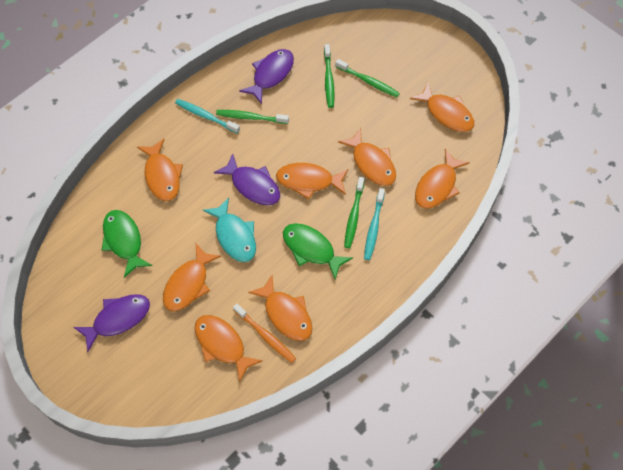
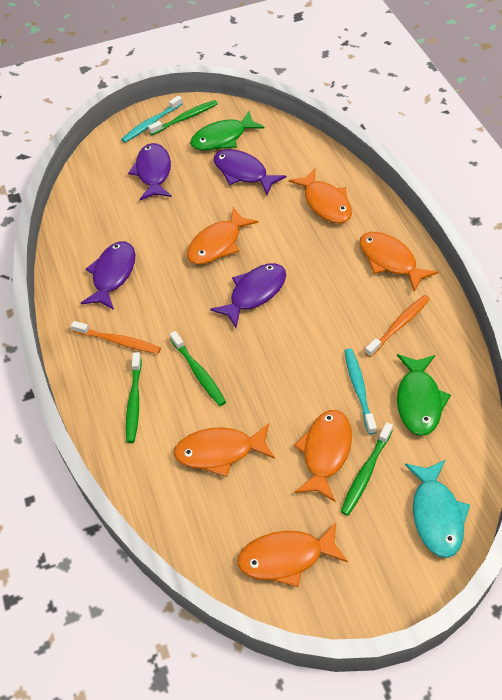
orange fish: [137,139,183,201] [163,244,222,311] [195,315,263,383] [248,275,312,341] [276,163,348,199] [338,128,396,186] [410,82,474,132] [415,149,470,209] = 8 -> [174,423,275,477] [187,207,258,264] [237,522,348,587] [288,168,352,224] [294,410,352,502] [360,232,438,292] = 6
orange toothbrush: [233,303,296,363] = 1 -> [71,321,161,354] [365,295,430,357] = 2
purple fish: [74,294,150,352] [214,153,280,205] [239,49,294,104] = 3 -> [81,241,135,310] [128,143,172,200] [210,263,286,328] [214,149,287,195] = 4

